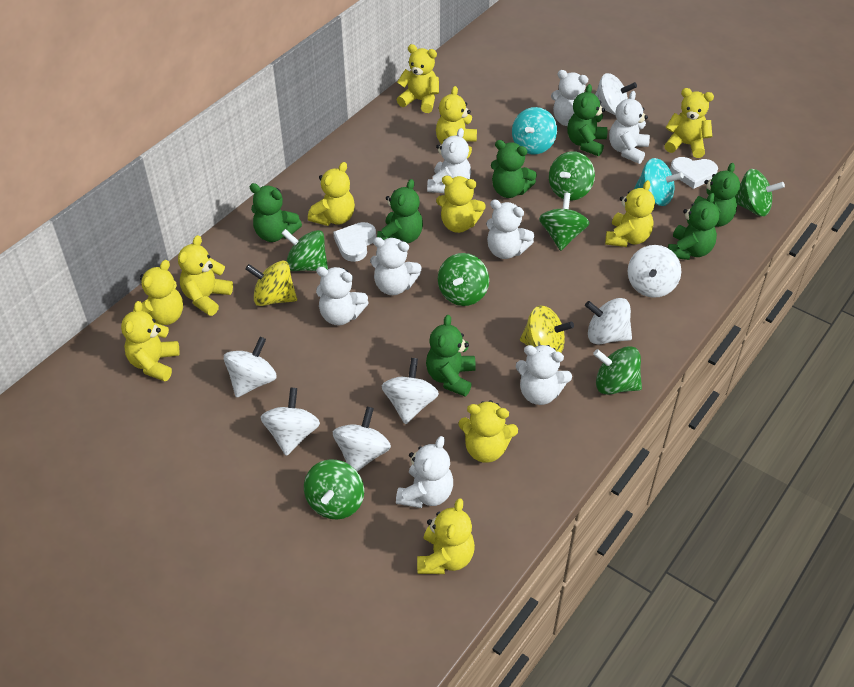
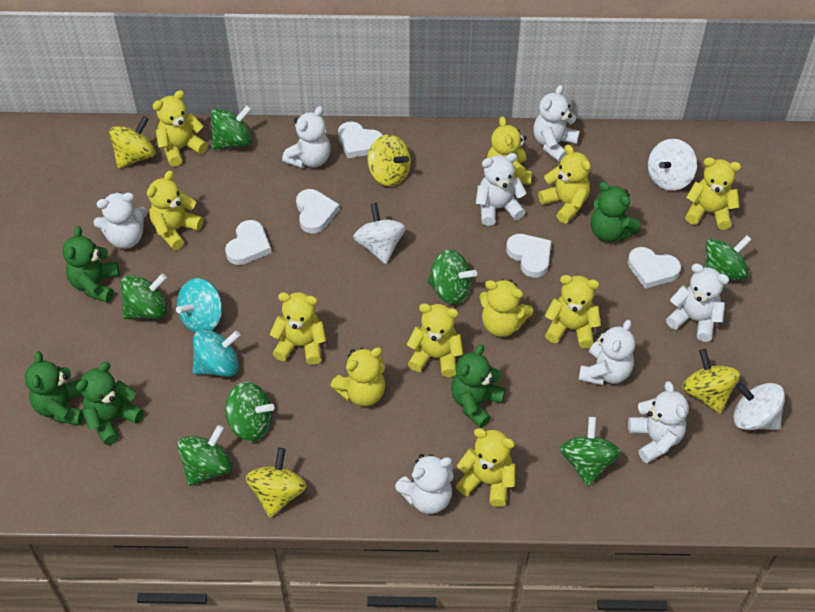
green teddy bear: [250,183,302,242] [377,179,423,243] [426,315,476,397] [491,140,537,198] [567,84,607,156] [668,193,719,260] [694,163,740,227] = 7 -> [25,351,84,425] [62,226,119,303] [76,362,144,445] [451,344,506,428] [591,182,641,242] = 5
white heart: [333,222,376,262] [670,157,718,189] = 2 -> [225,220,271,265] [296,189,340,233] [338,122,383,158] [506,234,551,277] [628,247,681,289] = 5
white spinning top: [224,337,277,398] [260,387,320,456] [333,407,391,472] [382,358,439,424] [585,298,632,345] [595,73,637,115] [628,245,681,298] = 7 -> [353,203,406,264] [648,139,697,191] [733,382,785,430] = 3
yellow spinning top: [245,261,297,306] [520,305,574,353] = 2 -> [109,116,156,168] [246,448,307,518] [368,134,411,186] [682,349,740,414] = 4

